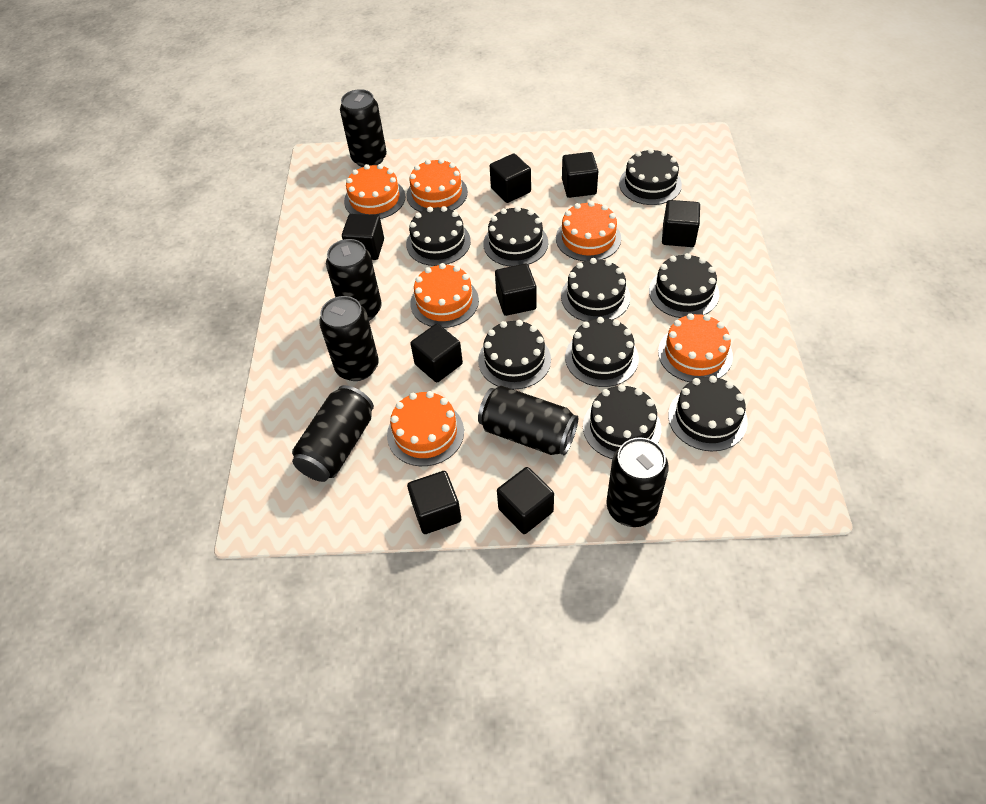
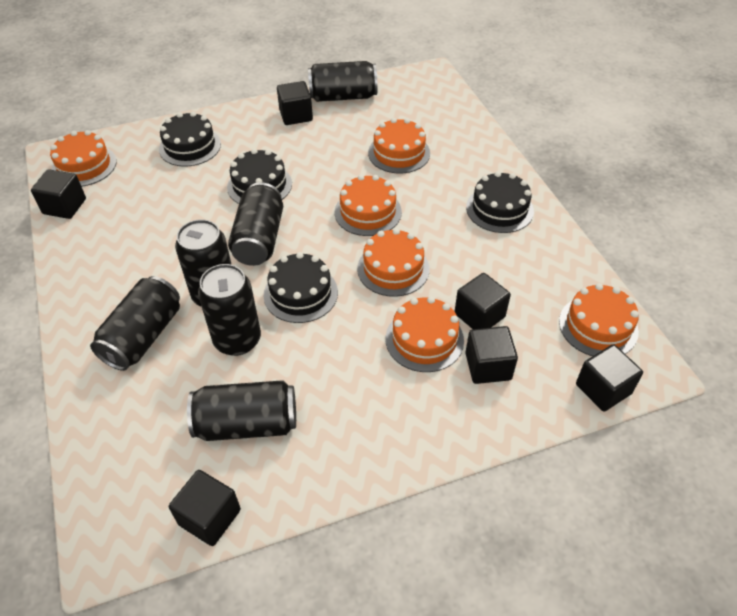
black cake: [406,206,471,266] [478,320,551,389] [483,206,548,267] [561,258,630,322] [565,317,639,387] [583,384,661,459] [619,148,682,205] [649,253,719,318] [668,376,748,451] = 9 -> [159,112,221,167] [227,149,292,204] [264,252,338,323] [466,171,534,233] = 4
black cube: [342,214,384,260] [407,471,461,534] [410,324,463,383] [490,153,531,203] [495,264,537,316] [497,467,554,534] [562,152,598,198] [662,200,700,247] = 8 -> [31,169,86,219] [169,470,241,546] [277,81,313,125] [455,273,511,329] [465,326,518,384] [576,344,643,412] = 6

